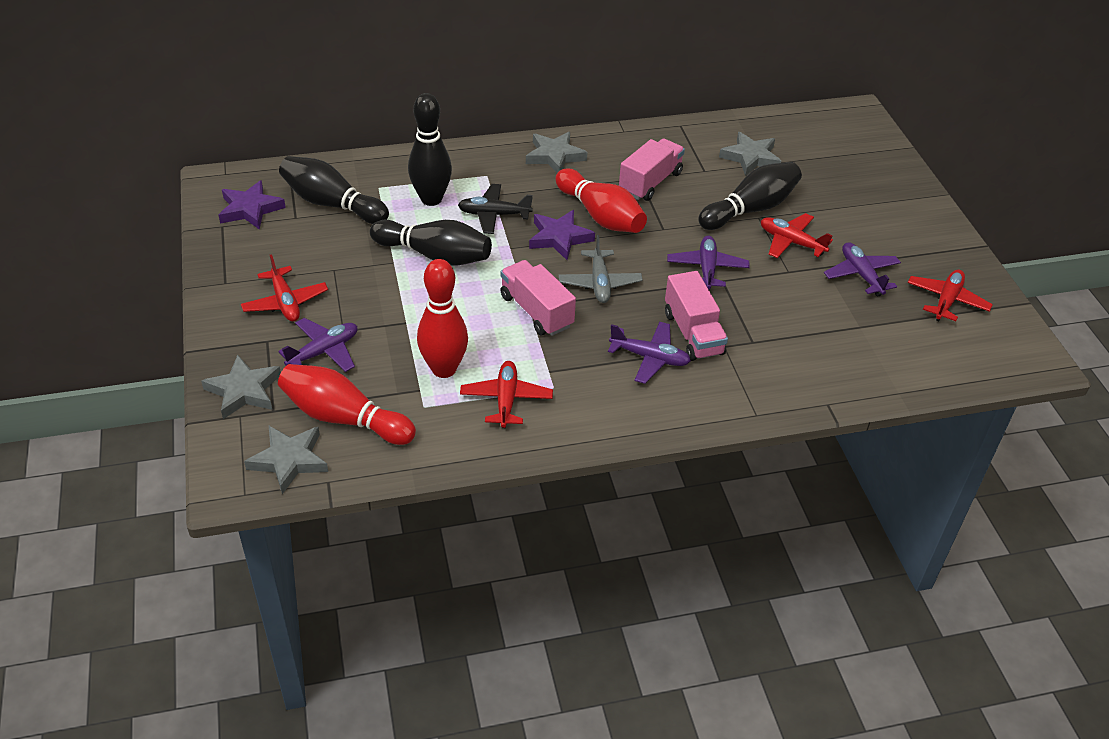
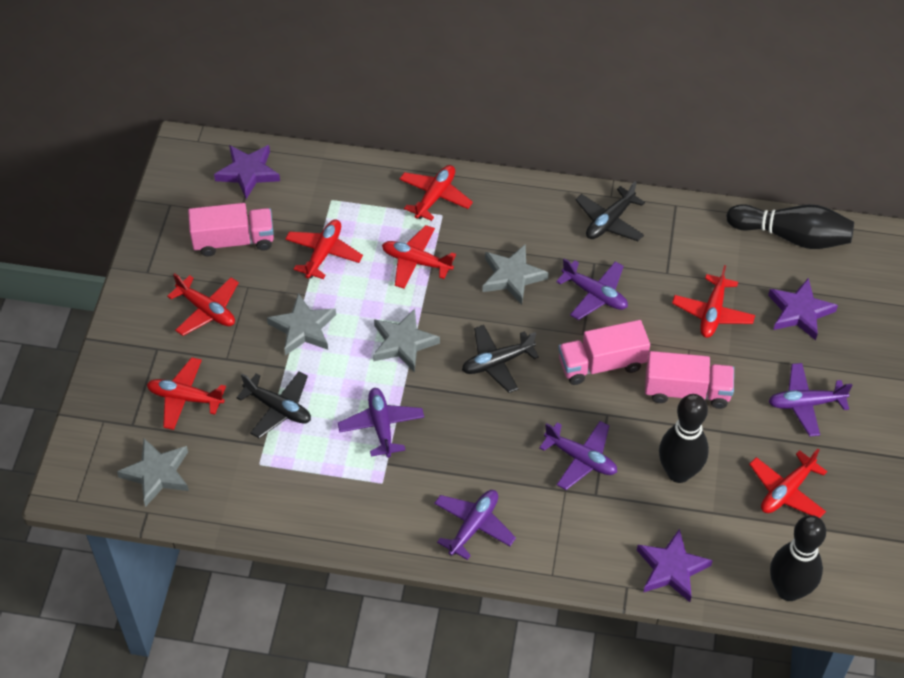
black bowling pin: [279,156,389,224] [370,220,492,266] [408,93,452,206] [698,162,802,230] = 4 -> [659,394,709,483] [726,204,854,249] [770,515,826,601] = 3
black plane: [458,184,533,234] = 1 -> [236,371,311,438] [462,325,539,393] [575,181,645,241] = 3
grey plane: [559,235,643,303] = 1 -> none = 0
purple plane: [278,318,357,372] [608,321,691,384] [667,236,750,290] [824,242,901,297] = 4 -> [338,388,424,458] [434,490,516,560] [539,421,617,490] [556,258,628,320] [768,363,853,437] = 5
purple star: [219,180,286,230] [529,210,595,260] = 2 -> [214,145,280,199] [637,529,713,602] [768,278,838,340] = 3
red bowling pin: [278,364,416,445] [417,259,468,378] [555,168,647,233] = 3 -> none = 0
red plane: [241,254,328,322] [460,361,553,428] [761,213,833,258] [908,269,993,321] = 4 -> [147,357,226,430] [167,273,239,336] [285,219,363,279] [382,225,456,289] [399,165,473,221] [672,265,755,338] [749,449,827,518] = 7

